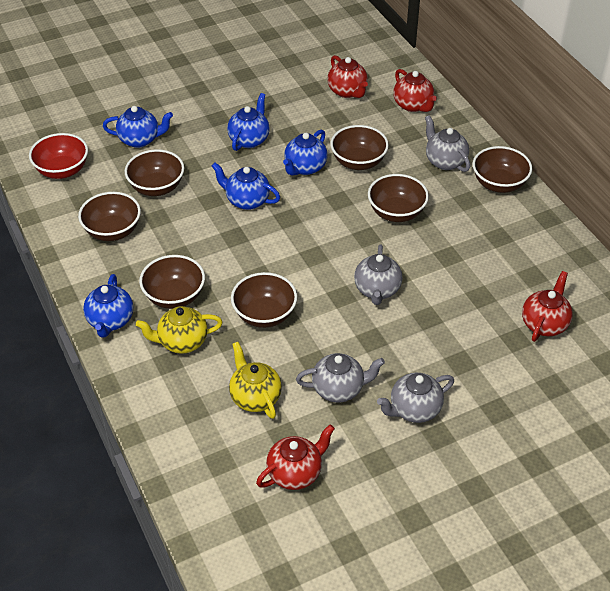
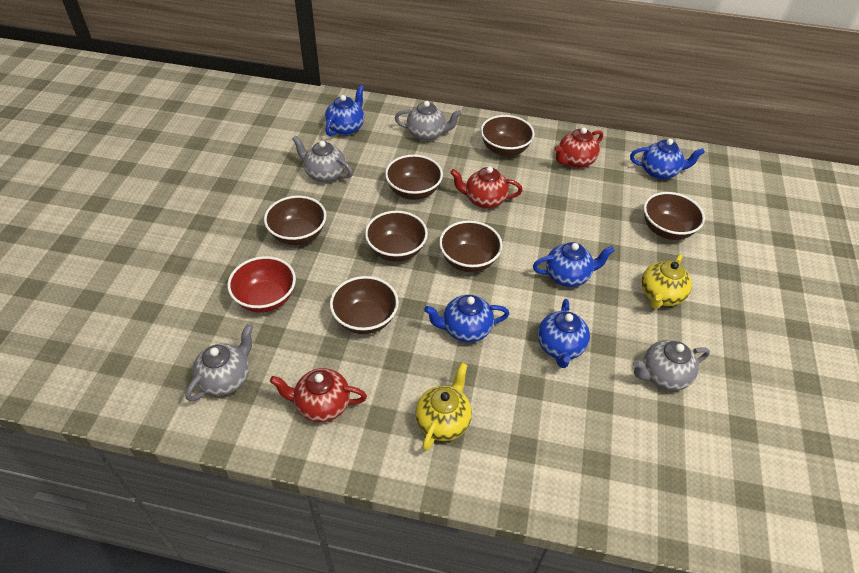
red teapot: [256,425,335,490] [327,55,368,98] [393,69,437,112] [522,271,573,342] = 4 -> [270,368,367,422] [450,166,523,209] [555,127,603,168] = 3

